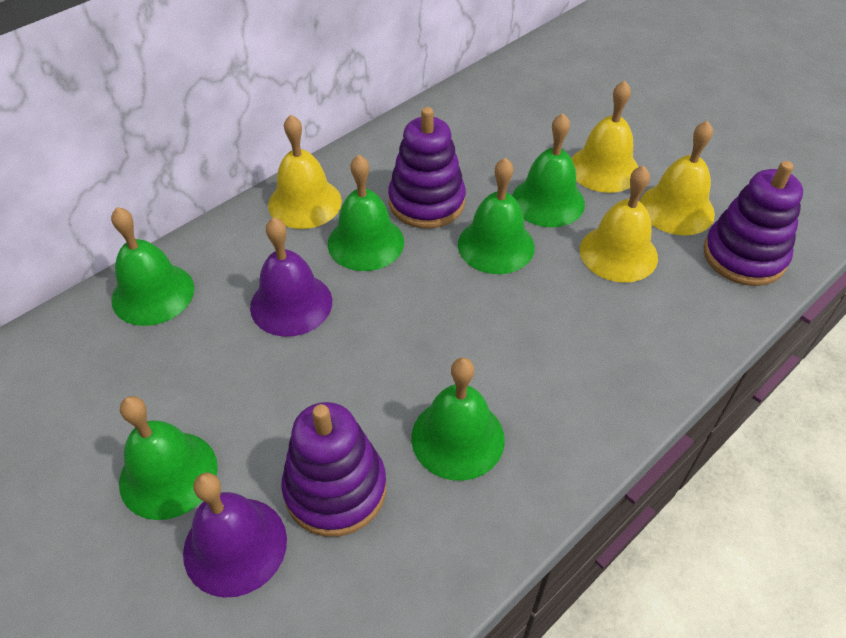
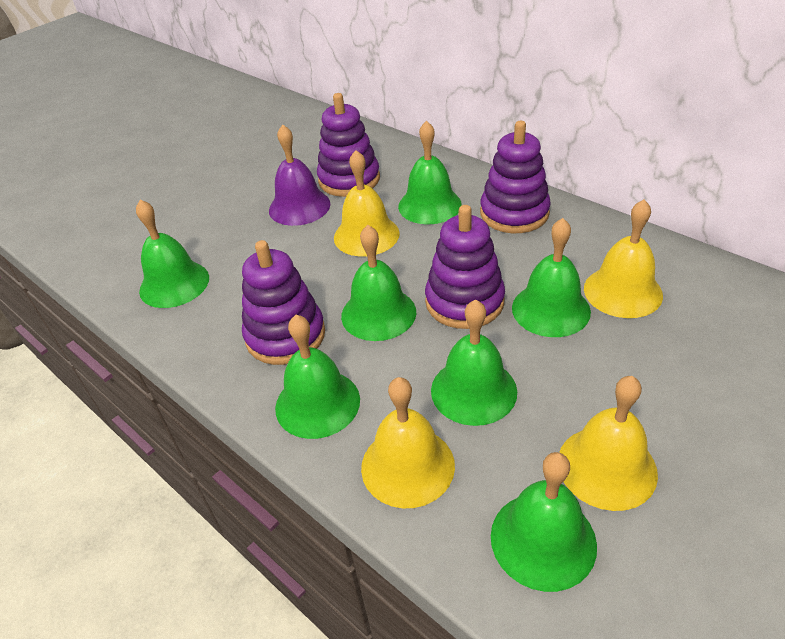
green bell: [111,207,194,326] [119,396,218,520] [328,155,404,271] [411,358,505,481] [458,158,535,274] [512,113,585,227] = 6 -> [136,200,209,308] [275,315,360,439] [341,225,416,341] [398,121,462,224] [431,299,517,426] [491,452,597,592] [512,218,591,337] = 7
purple bell: [183,473,287,598] [250,217,332,337] = 2 -> [269,124,330,226] = 1
purple stacking toy: [281,402,386,537] [388,107,466,228] [703,161,803,286] = 3 -> [242,240,325,365] [317,93,380,197] [425,205,505,329] [480,121,551,233] = 4

